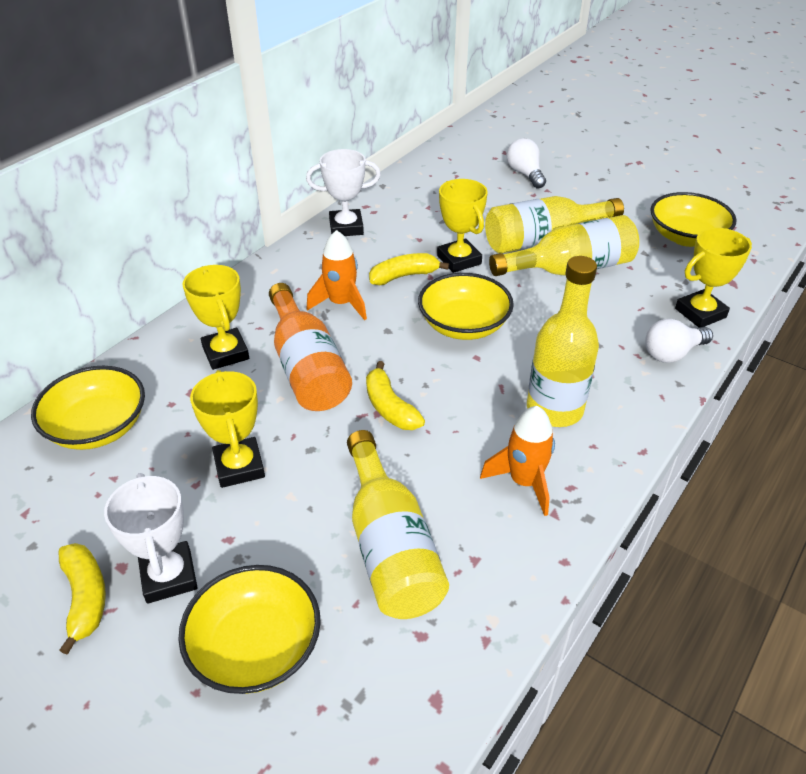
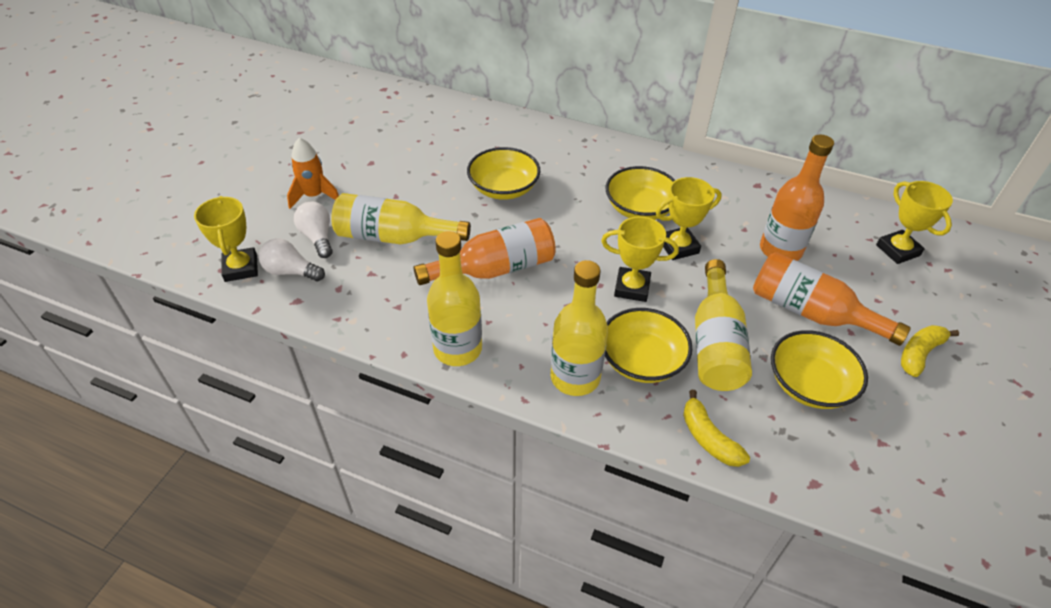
orange bottle: [269,283,352,411] = 1 -> [414,218,556,285] [753,252,911,346] [760,135,834,261] = 3
orange rocket: [307,230,367,320] [480,406,555,516] = 2 -> [287,138,339,209] = 1
white trophy: [104,473,197,604] [306,149,381,236] = 2 -> none = 0
yellow banana: [59,543,106,655] [366,361,425,430] [369,253,449,285] = 3 -> [683,390,750,467] [901,325,959,377] = 2

